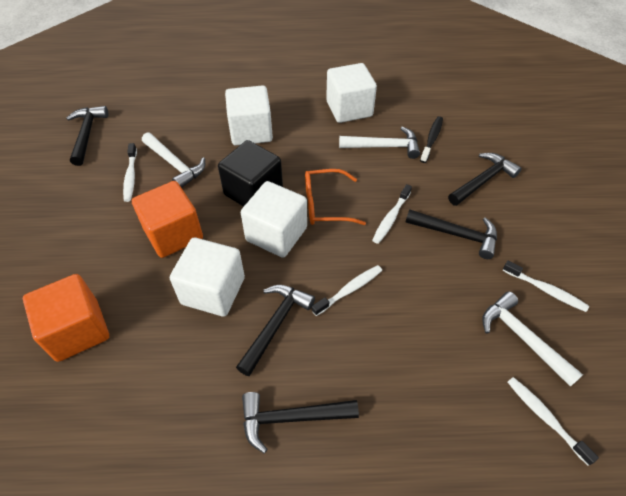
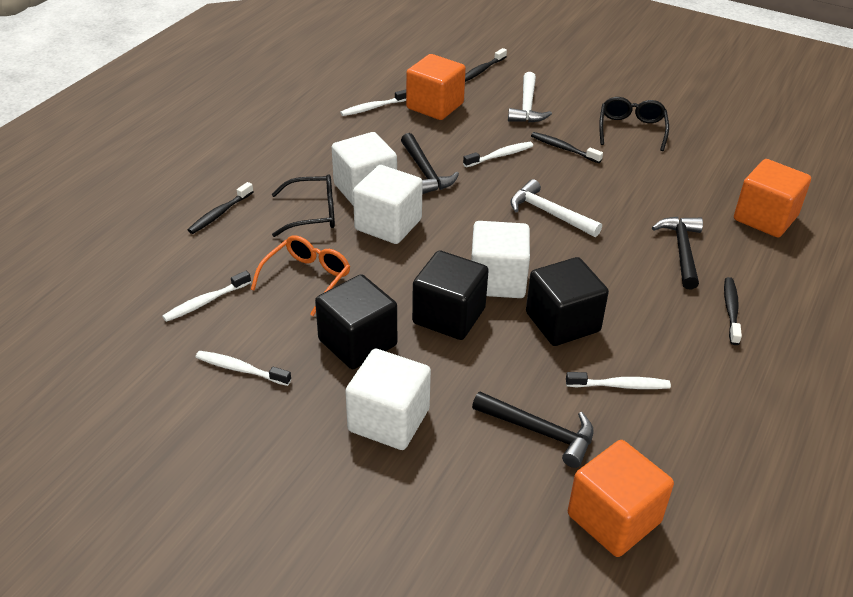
black cube: [218,140,283,207] = 1 -> [315,274,397,369] [412,250,489,340] [526,257,609,346] = 3
black glasses: none = 0 -> [272,174,335,237] [599,97,669,151] = 2
black hammer: [66,106,108,166] [236,285,315,376] [242,392,359,453] [405,210,497,259] [448,153,522,206] = 5 -> [401,133,459,194] [472,392,594,468] [652,217,703,290] = 3
black toothbrush: [420,116,443,163] = 1 -> [188,182,253,234] [465,48,507,82] [531,132,603,163] [724,277,742,345] = 4
orange cube: [23,274,109,362] [132,181,203,258] = 2 -> [406,54,466,120] [568,440,674,557] [734,159,811,238] = 3
white hammer: [142,132,205,188] [339,127,420,159] [482,291,583,387] = 3 -> [508,72,552,123] [510,179,602,237] = 2

